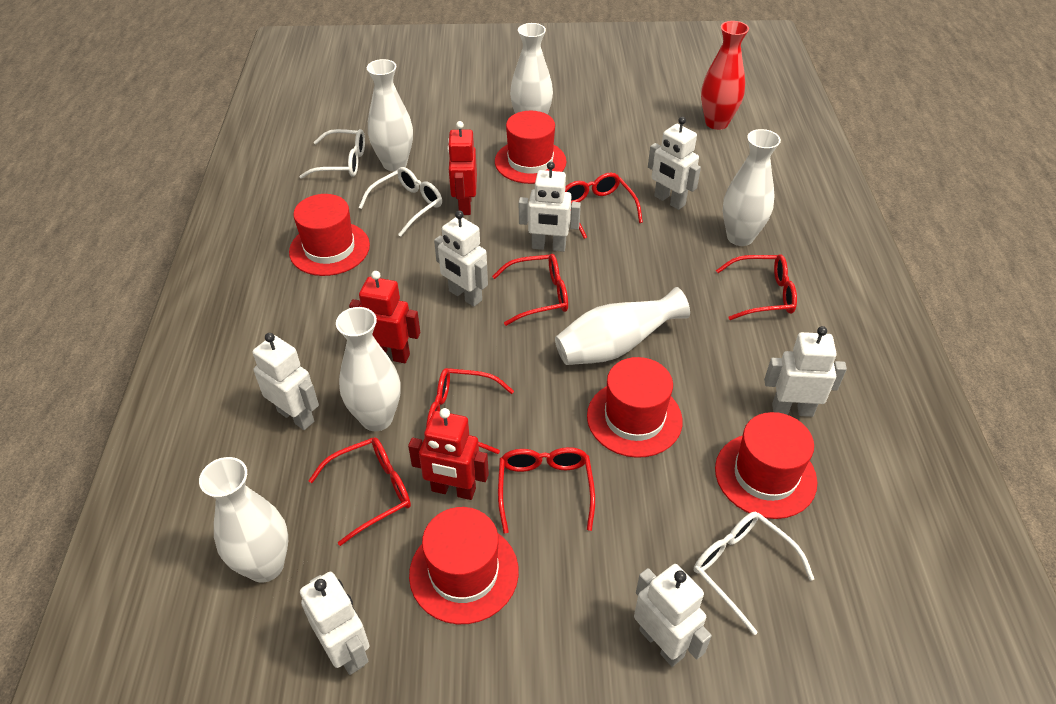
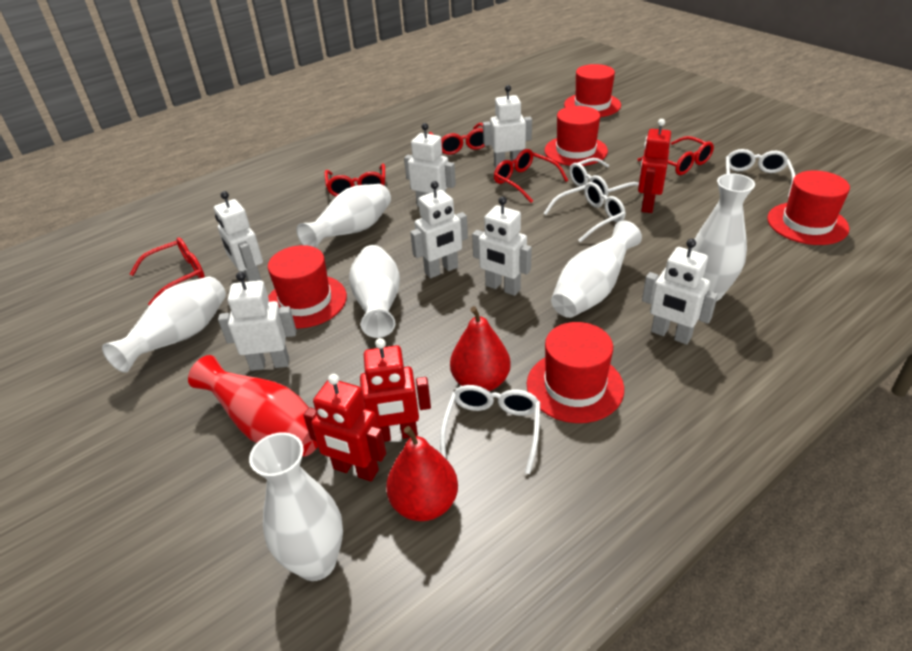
red glasses: [308,437,411,546] [426,368,514,454] [492,254,568,326] [498,447,595,533] [565,172,643,239] [716,254,797,320] = 6 -> [130,238,205,306] [324,163,385,196] [429,123,485,155] [494,149,568,203] [638,136,714,175] = 5
red pear: none = 0 -> [386,426,458,521] [450,306,511,391] = 2
white glasses: [299,129,365,179] [358,167,442,237] [694,512,814,635] = 3 -> [440,385,540,474] [543,182,626,243] [569,158,639,200] [726,149,795,198] = 4

